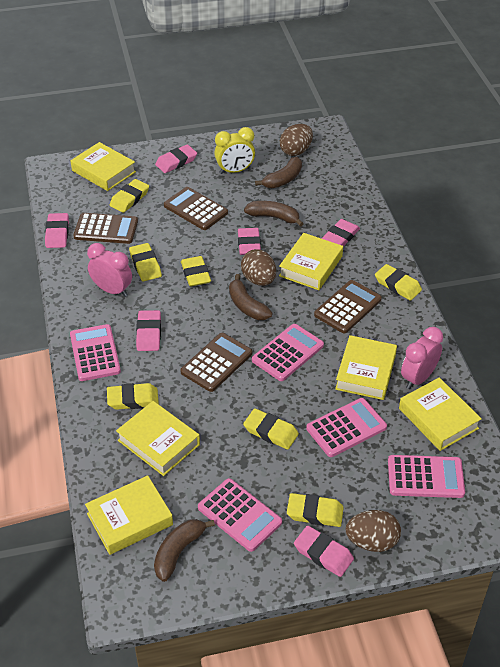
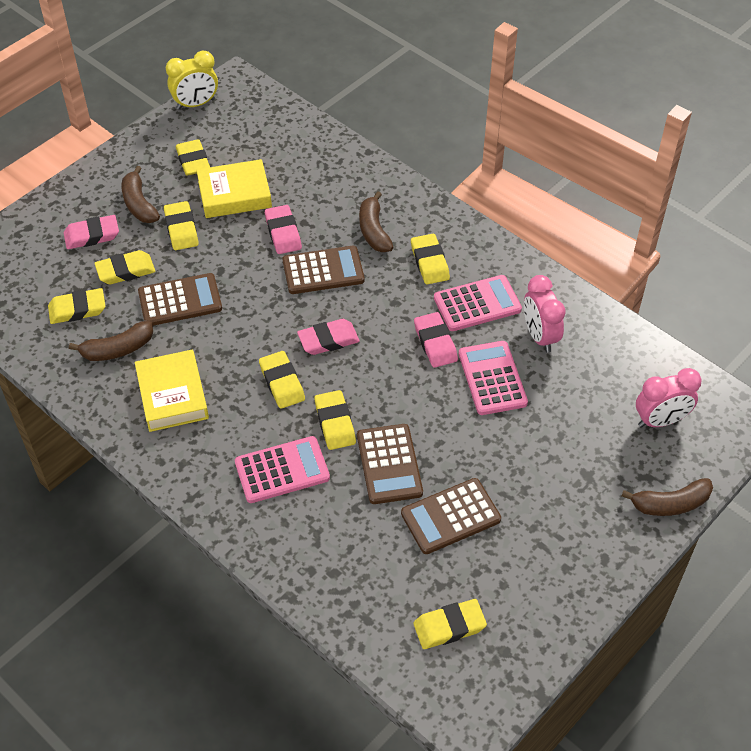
brown egg: [241,249,276,286] [280,124,313,156] [346,510,401,552] = 3 -> none = 0
pink calculator: [70,324,121,381] [198,478,282,552] [252,324,324,381] [306,398,387,457] [388,455,465,498] = 5 -> [235,436,330,503] [434,275,522,331] [459,341,528,415] = 3
pink eraser: [45,213,69,248] [136,310,161,351] [155,145,197,173] [238,228,261,255] [294,525,354,577] [322,219,360,246] = 6 -> [64,215,119,249] [265,205,302,254] [297,319,360,355] [414,312,458,368] = 4
yellow book: [70,142,136,191] [85,475,173,555] [116,401,200,476] [279,233,343,290] [335,335,397,400] [399,377,482,451] = 6 -> [135,350,209,432] [196,159,272,218] = 2
yellow eraser: [107,383,159,410] [110,179,149,213] [129,243,162,281] [181,256,211,286] [243,408,299,449] [287,493,344,527] [375,264,422,301] = 7 -> [48,288,105,324] [94,250,155,284] [164,201,199,250] [176,139,210,176] [259,351,305,409] [314,390,356,450] [411,234,450,284] [413,599,487,649] = 8

